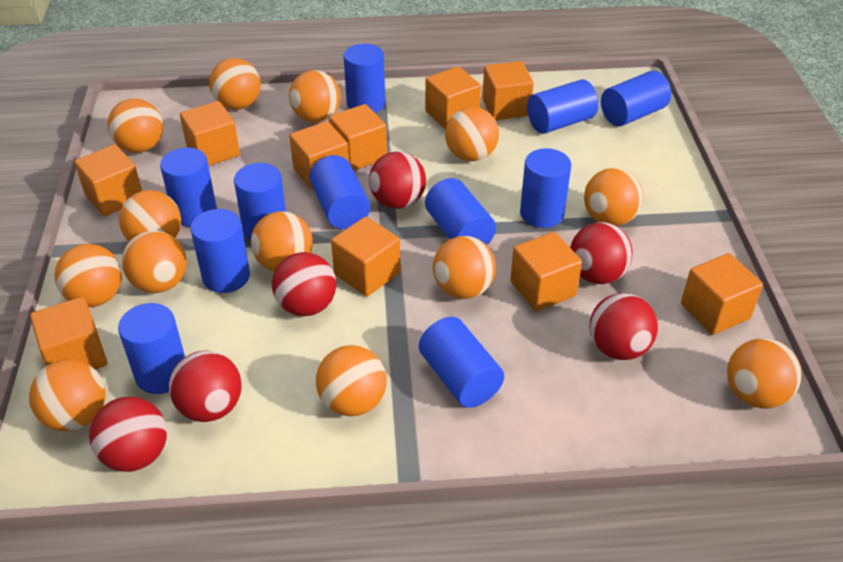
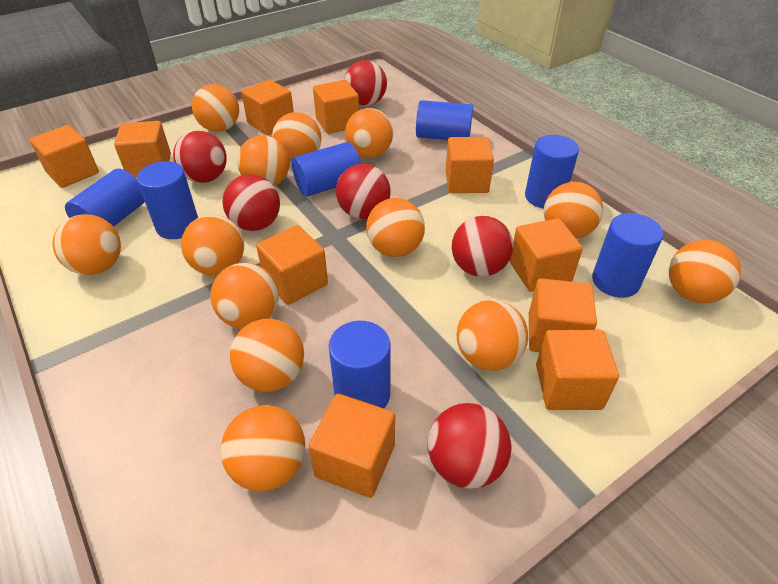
blue cylinder: [118,303,185,394] [160,148,217,227] [191,209,250,293] [234,163,286,240] [309,155,370,229] [344,44,385,113] [419,317,504,408] [425,178,496,245] [520,148,571,228] [527,79,598,134] [601,71,671,126] = 11 -> [65,169,145,227] [137,161,198,239] [292,142,361,197] [329,321,391,408] [416,100,473,140] [525,135,579,209] [592,213,663,298] = 7

